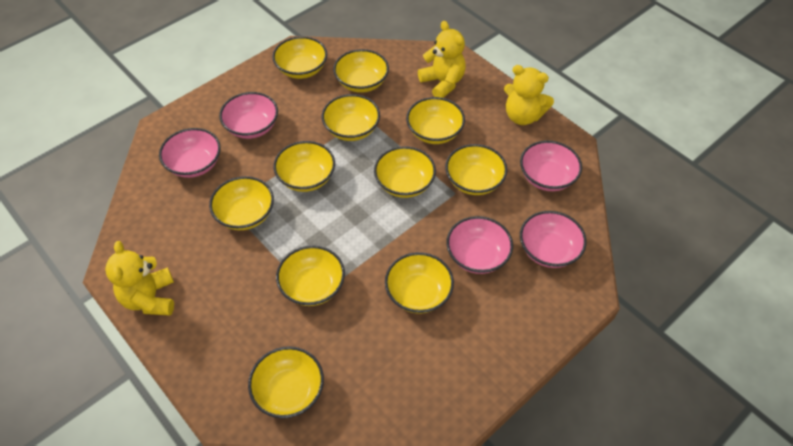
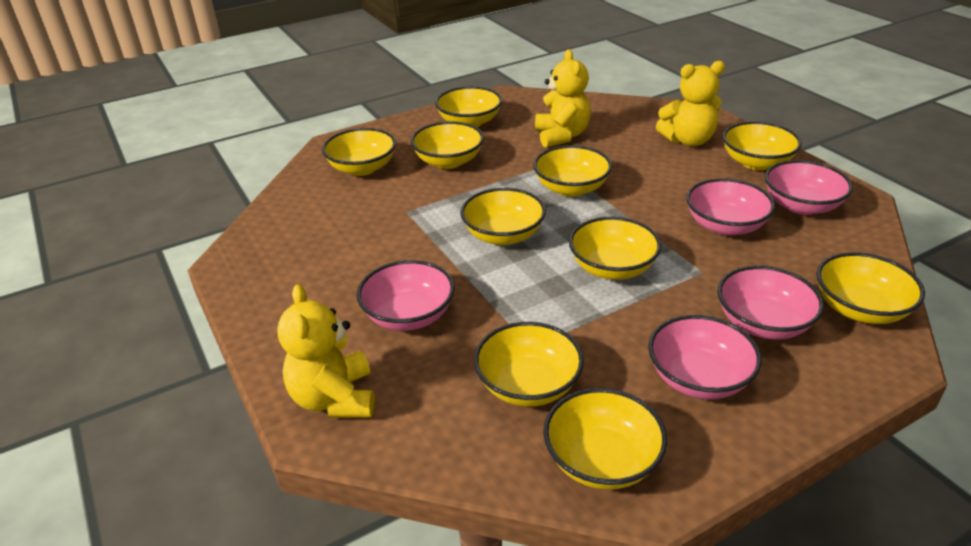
yellow bowl: [209,176,274,230] [248,346,324,418] [272,36,327,79] [273,141,335,192] [276,246,345,306] [322,94,380,141] [333,49,389,93] [374,146,436,198] [385,252,454,314] [406,97,465,144] [445,144,507,195] = 11 -> [322,128,396,176] [411,121,484,169] [435,86,502,127] [460,188,546,245] [474,322,584,407] [533,145,612,197] [543,388,667,490] [569,217,661,280] [723,121,802,170] [817,252,925,324] = 10

